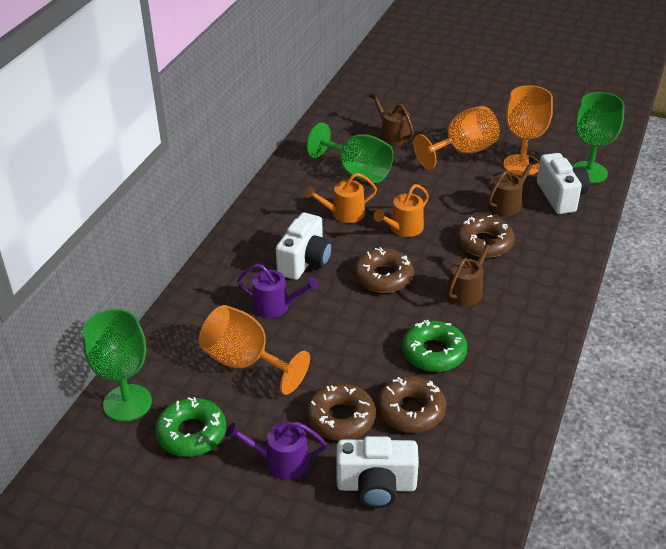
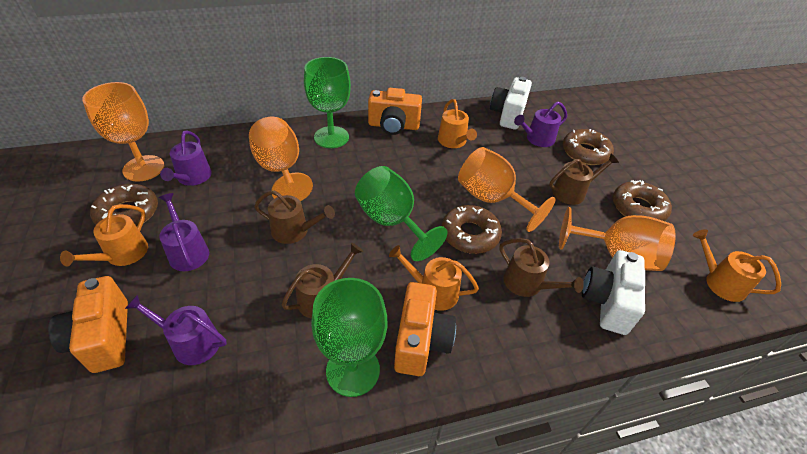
brown watering can: [369,91,414,146] [446,237,496,306] [488,156,539,216] = 3 -> [254,190,335,244] [281,243,363,319] [499,238,584,297] [549,154,619,205] = 4
green donut: [155,397,226,457] [402,320,468,372] = 2 -> none = 0
orange camera: none = 0 -> [48,276,128,373] [368,88,422,135] [394,282,456,376] = 3
orange goblet: [199,305,310,395] [413,106,500,169] [503,85,553,176] = 3 -> [82,82,165,182] [249,117,313,201] [458,147,556,232] [559,207,676,271] = 4
orange watering can: [305,173,377,223] [374,184,429,237] = 2 -> [60,204,148,266] [389,245,479,311] [438,99,477,148] [693,229,781,302] = 4
purple watering can: [226,422,327,480] [237,264,318,318] = 2 -> [125,294,227,365] [159,193,209,271] [160,130,212,186] [514,101,567,147] = 4
white camera: [276,212,332,280] [336,436,419,508] [537,153,590,214] = 3 -> [490,77,532,130] [582,250,645,335] = 2

